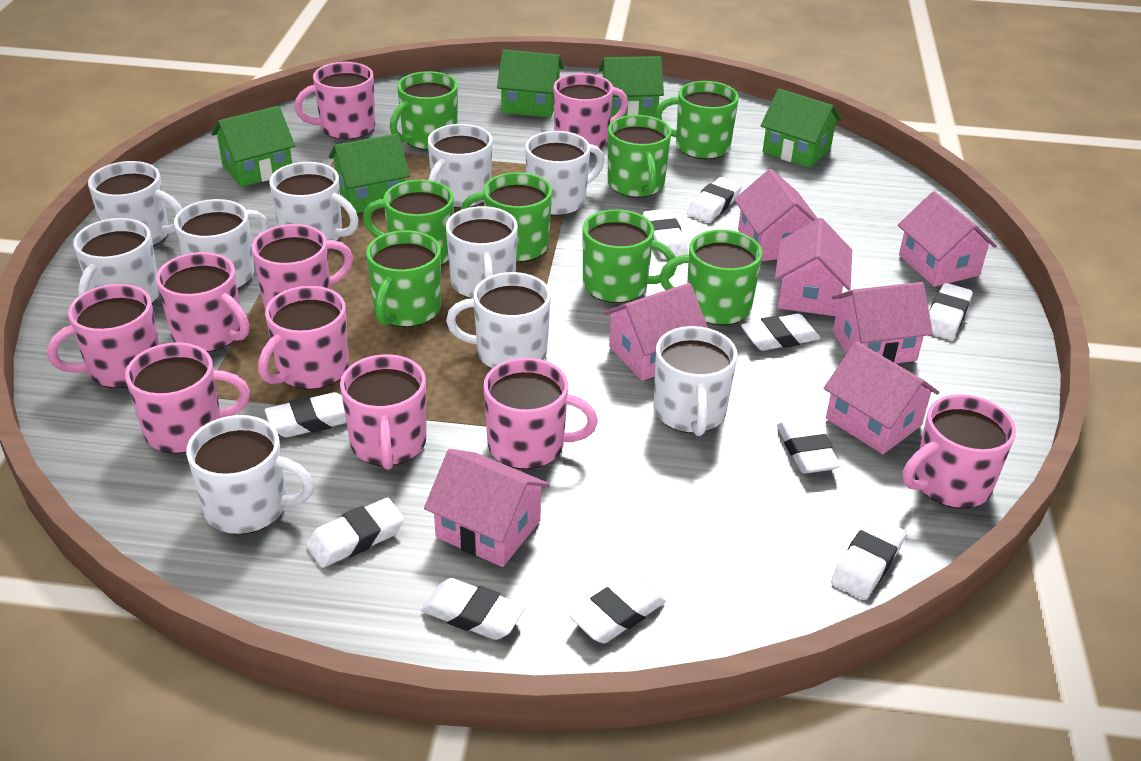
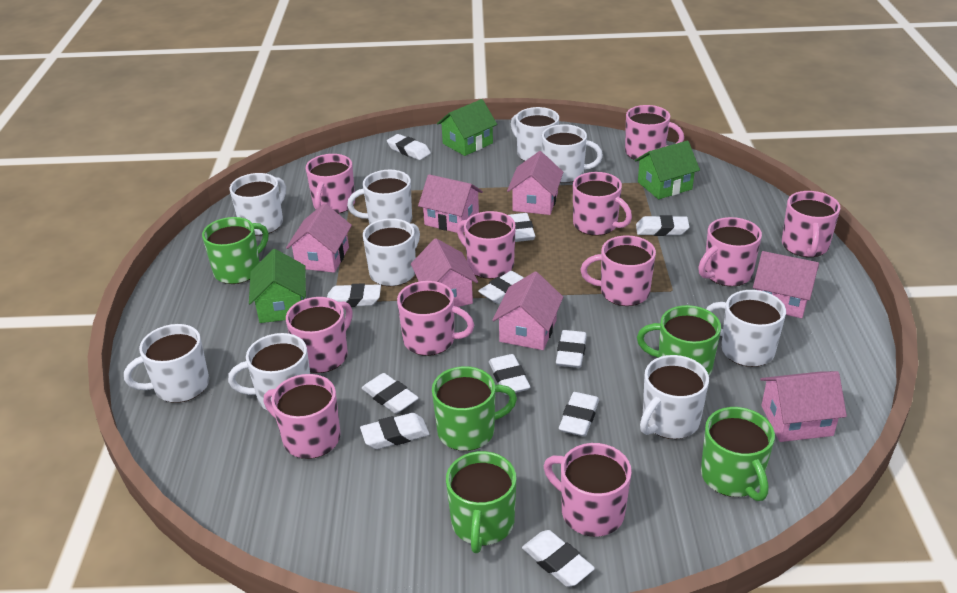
green house: [212,106,295,187] [329,134,410,213] [497,49,564,118] [599,56,664,118] [761,89,842,168] = 5 -> [249,249,306,323] [437,99,497,156] [635,141,700,199] = 3
green mug: [363,179,454,266] [366,230,441,327] [390,71,458,150] [461,172,552,262] [583,209,677,303] [608,115,671,197] [654,81,739,159] [660,230,762,325] = 8 -> [202,217,268,284] [432,366,517,451] [446,451,516,553] [637,305,721,376] [701,407,775,501] = 5
pink mug: [47,284,160,388] [125,342,250,453] [156,252,249,352] [252,224,353,309] [258,286,349,389] [294,62,375,139] [340,354,427,470] [483,358,598,469] [553,73,628,148] [903,394,1016,509] = 10 -> [264,374,340,459] [286,297,353,373] [306,154,355,214] [397,281,474,356] [457,211,516,279] [544,443,632,537] [573,172,632,235] [581,235,656,306] [625,105,684,160] [698,217,762,286] [782,191,840,257] = 11
white eraser: [265,392,346,437] [306,498,405,568] [421,578,526,640] [569,574,666,643] [643,209,688,259] [687,177,742,223] [741,314,820,351] [777,417,841,474] [831,516,906,600] [929,283,973,340] = 10 -> [327,283,381,307] [360,413,429,449] [362,373,419,414] [387,134,431,160] [478,271,524,304] [489,354,530,395] [509,213,536,242] [522,530,595,587] [556,330,587,368] [559,392,599,436] [636,215,689,236] = 11
white mug: [73,218,160,303] [88,161,182,246] [174,199,269,288] [186,415,314,534] [269,162,359,241] [428,124,492,208] [446,206,518,299] [446,272,551,369] [525,131,604,216] [654,326,737,436] = 10 -> [124,324,209,403] [228,333,310,410] [230,173,286,235] [347,170,412,224] [363,218,420,286] [511,107,559,161] [542,124,603,183] [640,355,709,439] [706,290,786,367] = 9

